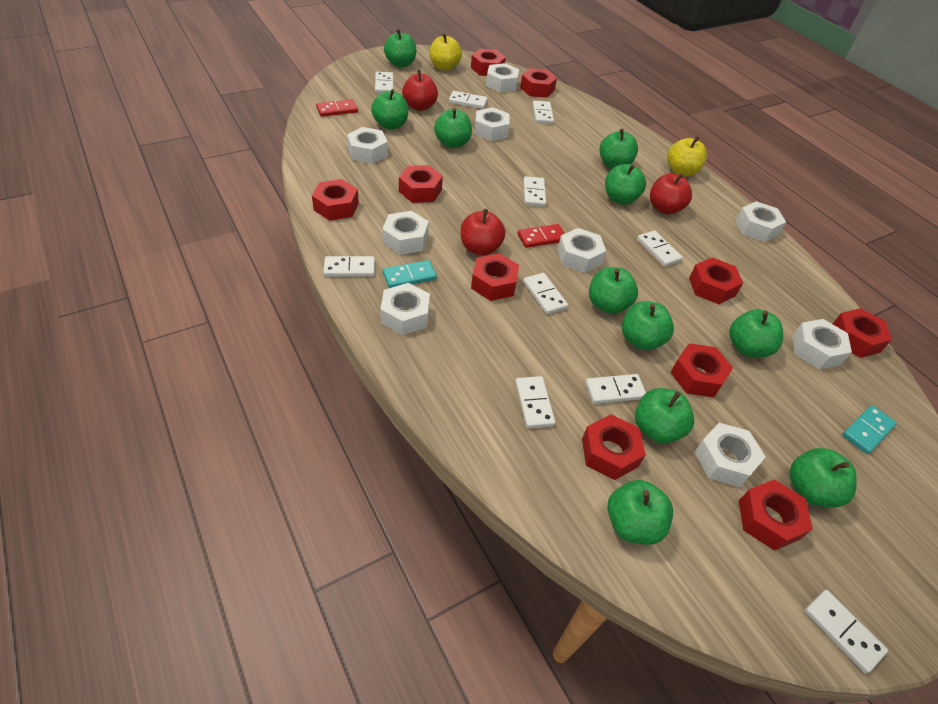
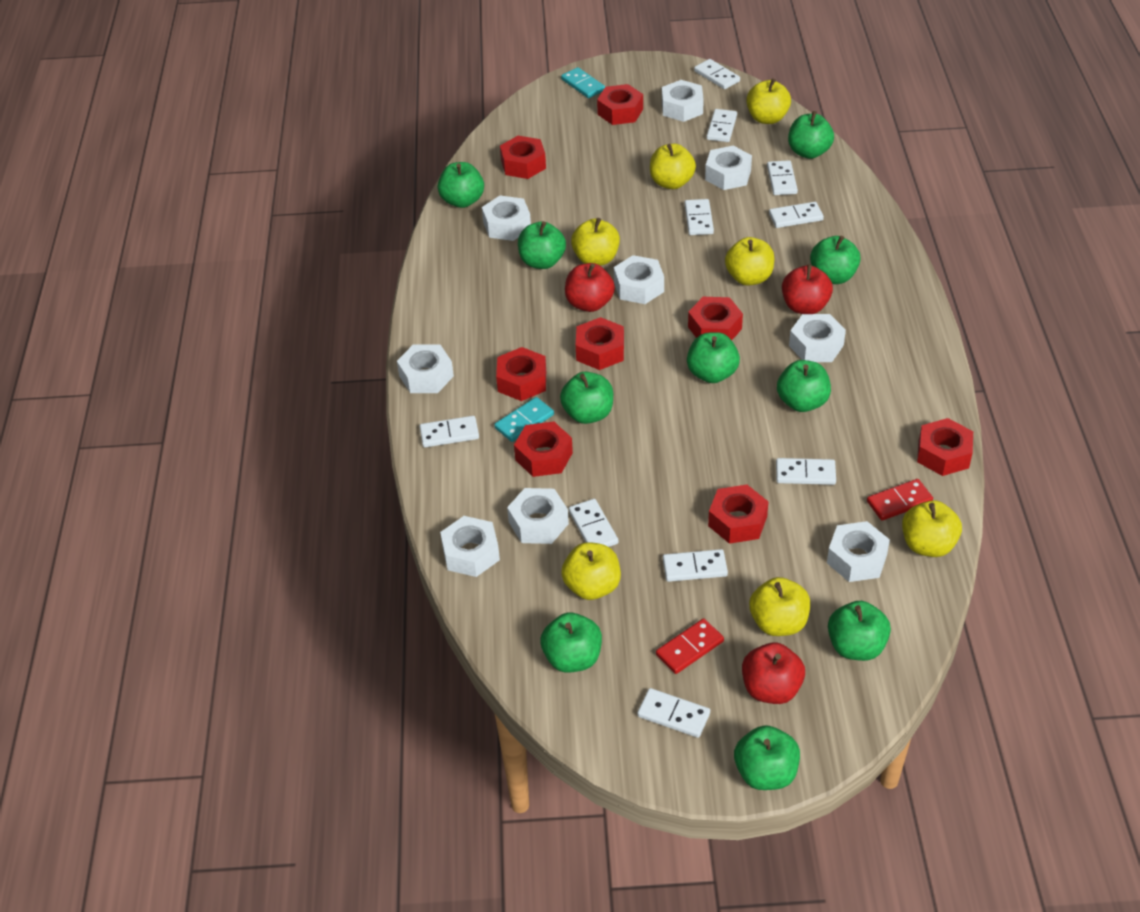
green apple: [371,89,408,129] [384,29,416,67] [434,108,472,148] [589,267,638,314] [600,129,638,169] [605,164,646,205] [607,480,673,545] [622,301,674,350] [635,388,694,444] [729,309,783,358] [790,448,857,507] = 11 -> [438,162,484,208] [518,221,566,269] [541,613,602,673] [560,372,613,424] [687,332,740,383] [734,725,800,790] [777,360,831,412] [788,111,834,159] [810,236,861,284] [828,601,891,661] = 10
red nut: [312,179,359,221] [399,165,443,203] [471,49,506,76] [471,253,519,301] [520,68,557,98] [582,414,646,480] [670,343,733,397] [689,257,743,304] [739,479,813,551] [833,308,892,358] = 10 -> [496,347,546,401] [500,136,546,179] [514,422,573,477] [576,317,624,370] [597,84,643,125] [688,297,743,340] [708,484,769,544] [917,418,973,476] = 8
yellow apple: [430,33,462,71] [667,136,707,177] = 2 -> [561,542,621,600] [571,218,620,266] [650,143,696,189] [725,237,774,286] [747,78,791,124] [749,577,810,636] [902,500,962,557] = 7

